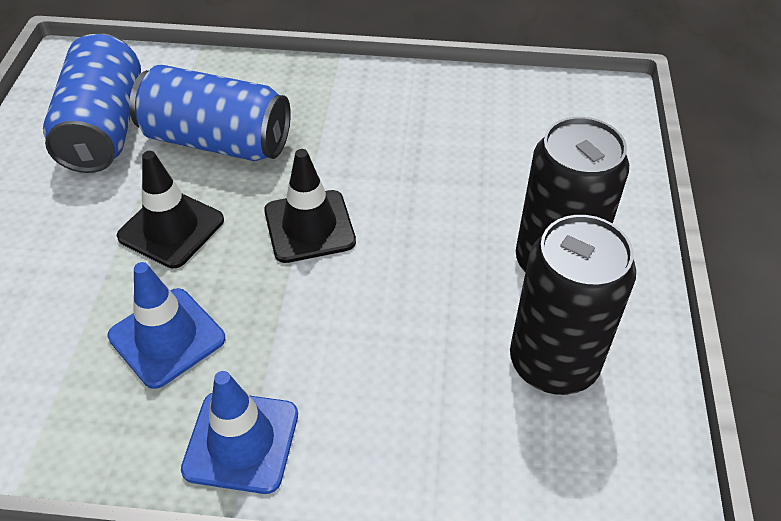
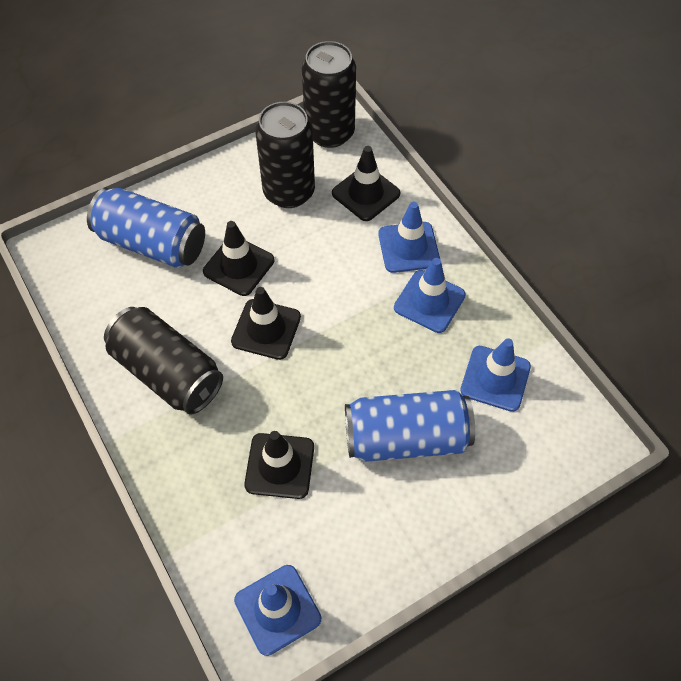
black can: [510,215,636,395] [516,117,629,273] = 2 -> [104,307,223,415] [255,102,315,208] [302,41,356,148] = 3
black traffic cone: [117,151,224,268] [264,149,356,263] = 2 -> [203,221,275,296] [231,287,301,360] [244,431,314,499] [332,146,401,221] = 4
blue traffic cone: [107,262,225,389] [181,371,298,494] = 2 -> [234,565,321,656] [378,202,440,273] [394,258,466,333] [460,338,531,412] = 4

